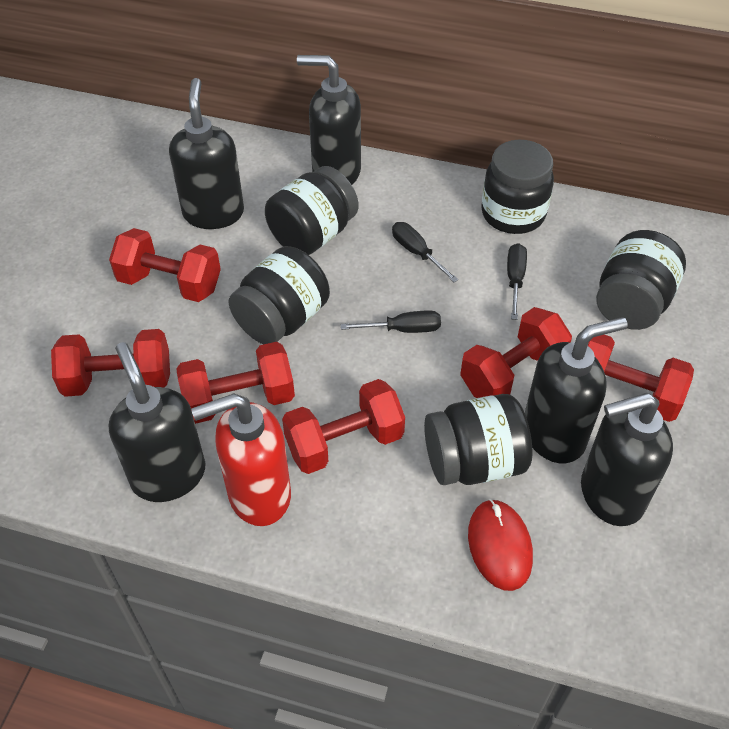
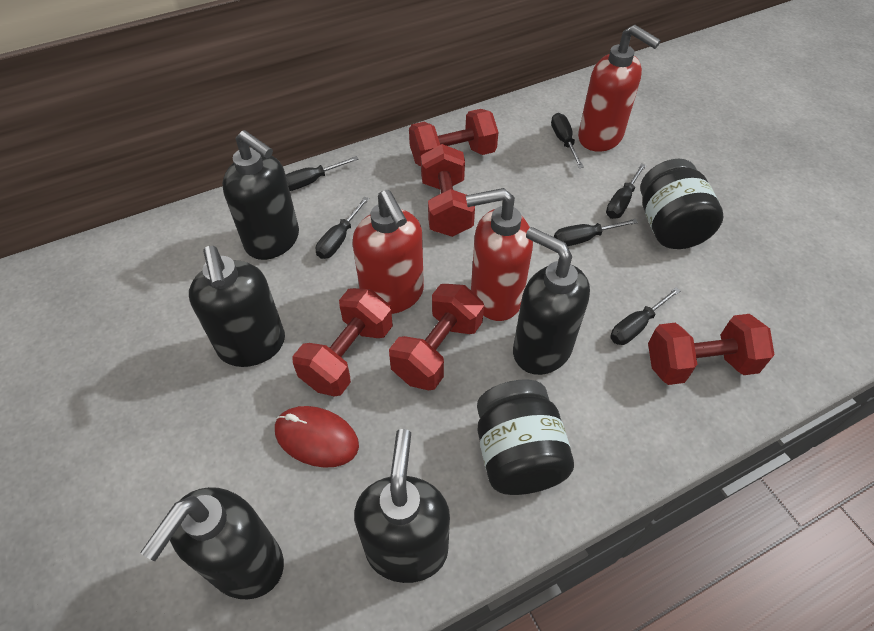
black jar: [228,246,330,344] [265,166,359,255] [424,394,532,485] [481,140,554,234] [596,230,686,330] = 5 -> [477,379,574,495] [640,159,724,249] = 2
black screwdriver: [341,310,441,333] [392,222,459,282] [507,243,527,320] = 3 -> [286,156,359,191] [316,197,369,259] [551,113,584,168] [554,219,638,246] [606,163,646,219] [610,287,681,345] = 6
red dumbbell: [51,329,170,397] [109,228,221,302] [176,342,295,424] [282,379,405,474] [460,307,572,398] [588,335,694,422] = 6 -> [292,288,393,397] [389,284,484,390] [409,109,499,167] [421,144,475,237] [648,314,774,385] = 5
red soap dispenser: [191,393,291,526] = 1 -> [353,190,424,314] [466,188,533,321] [578,25,661,152] = 3

